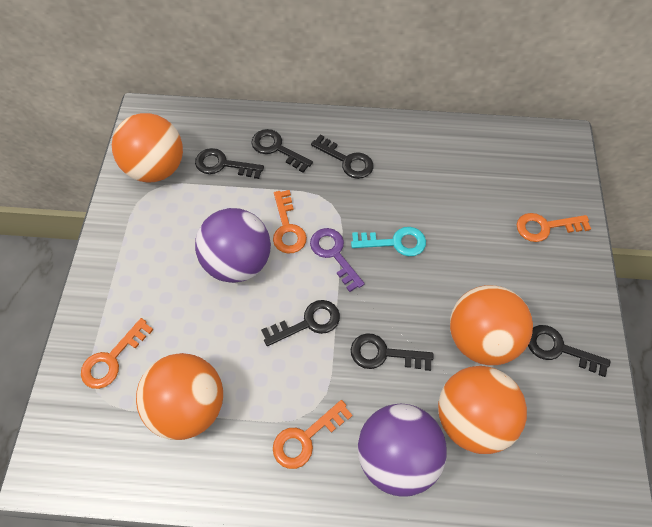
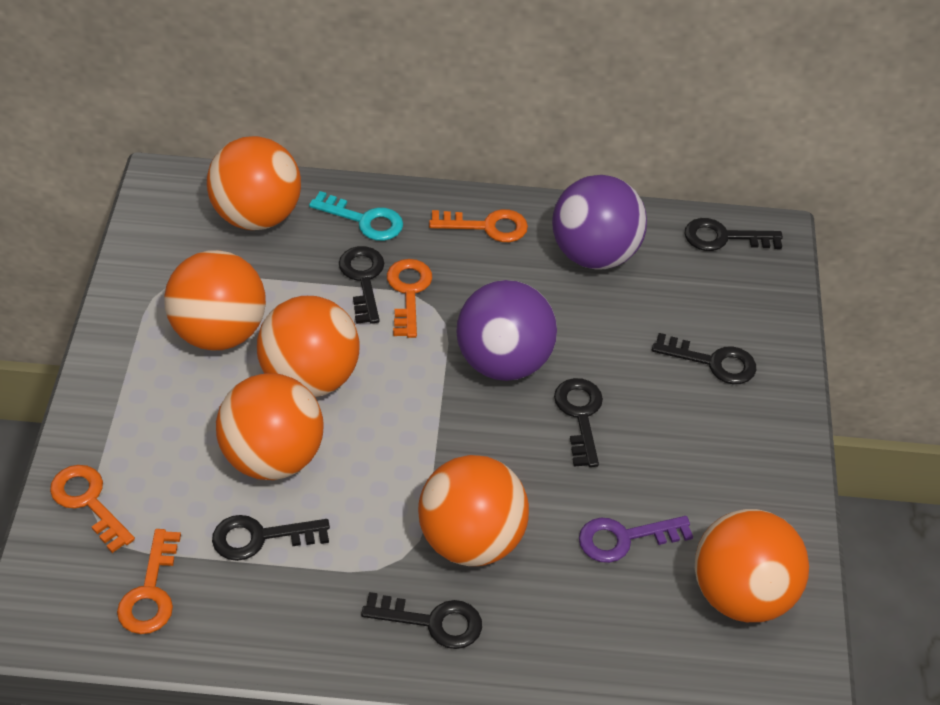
orange ball: [112,113,183,183] [136,353,223,440] [438,366,527,454] [450,285,533,365] = 4 -> [164,250,266,350] [207,136,301,230] [216,373,323,480] [257,296,360,397] [418,455,529,566] [695,509,809,622] = 6

